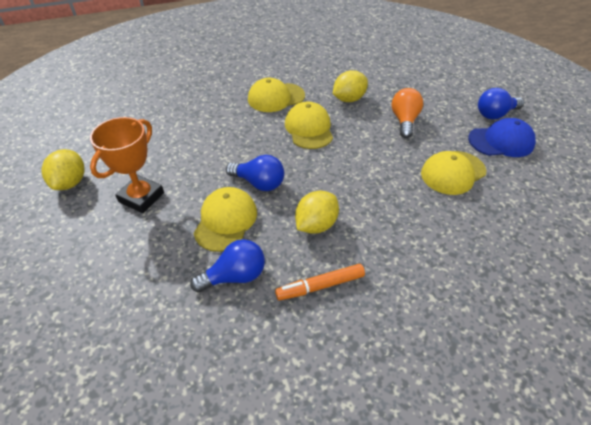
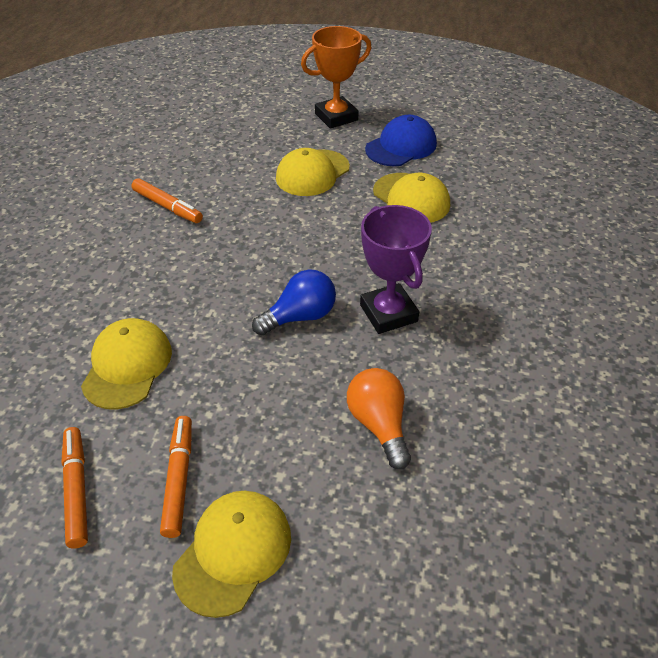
blue light bulb: [190,239,265,292] [226,155,284,191] [478,88,524,119] = 3 -> [252,270,336,335] = 1
orange marker: [275,264,365,300] = 1 -> [61,427,88,548] [131,178,203,223] [160,416,192,538] = 3
purple trophy: none = 0 -> [360,205,432,334] = 1
yellow lemon: [42,149,84,190] [295,191,339,234] [333,70,368,102] = 3 -> none = 0

